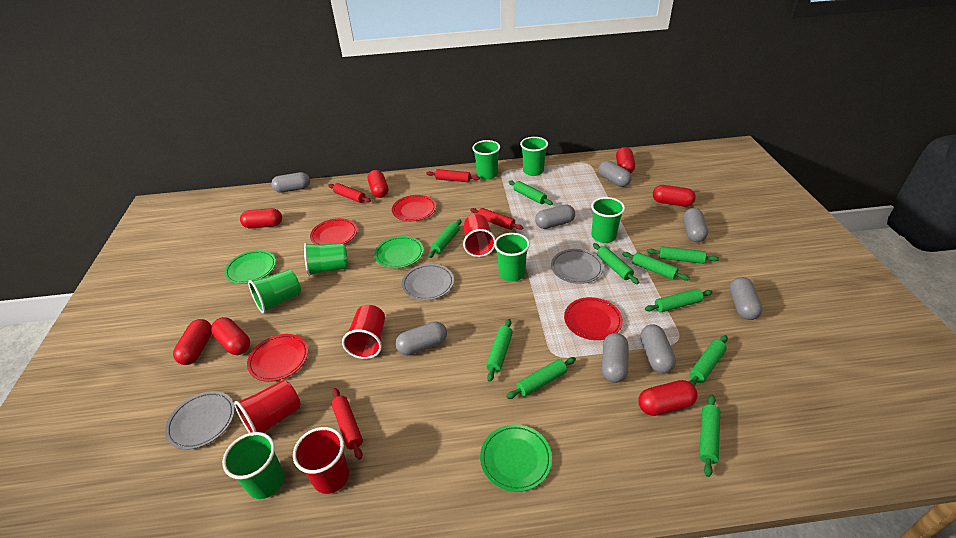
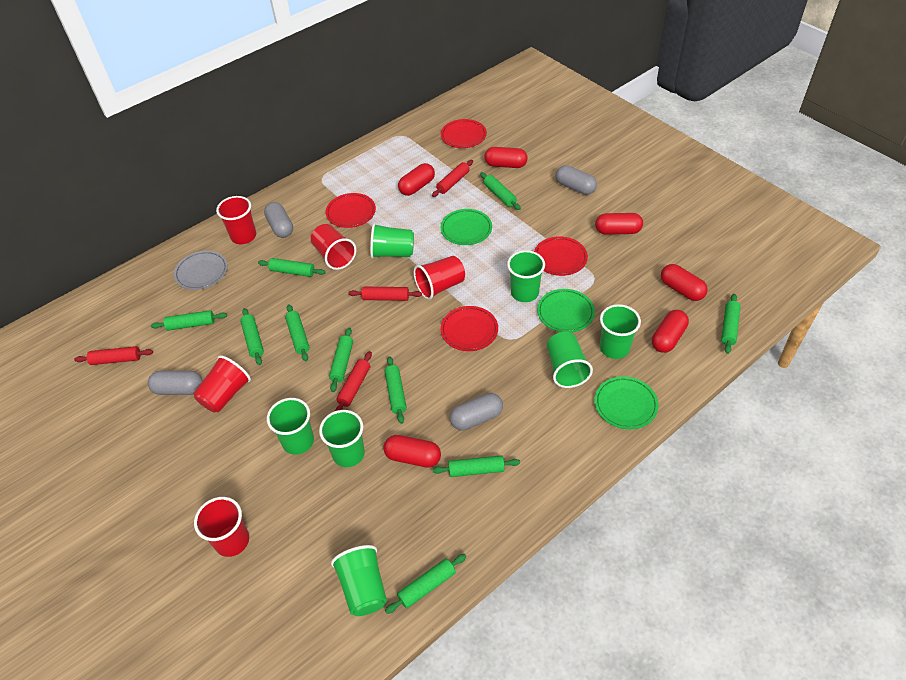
grey capsule: [271,172,310,193] [395,322,447,356] [535,204,575,229] [598,161,632,187] [602,333,628,383] [640,324,676,373] [683,208,708,242] [729,277,763,320] = 8 -> [148,371,203,395] [264,202,293,238] [450,393,503,431] [556,165,597,195] = 4
grey plate: [165,391,235,450] [402,264,454,300] [551,249,603,284] = 3 -> [174,251,228,290] = 1
red capsule: [173,319,212,365] [211,317,250,355] [240,208,282,228] [368,170,388,198] [616,147,635,173] [638,380,698,416] [653,185,696,207] = 7 -> [383,435,441,468] [398,163,435,196] [484,147,528,168] [595,213,643,235] [652,310,689,353] [661,264,708,301] = 6
red cup: [234,380,301,433] [293,427,349,494] [342,305,385,359] [463,214,496,257] = 4 -> [193,355,251,413] [194,497,249,557] [216,196,256,244] [311,224,356,270] [414,256,465,300] = 5

